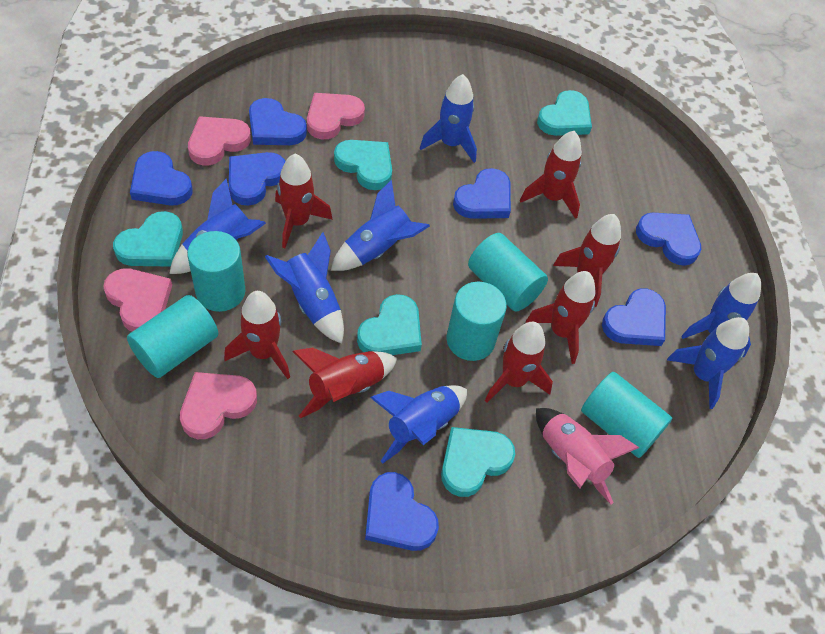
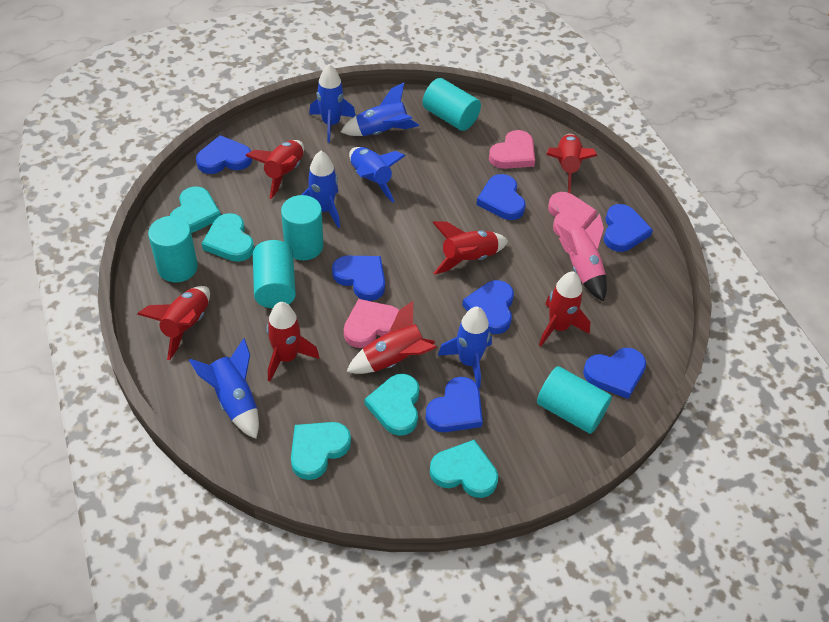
blue rocket: [169,179,266,274] [265,232,344,344] [331,180,430,271] [370,385,467,463] [420,74,477,163] [667,317,749,409] [681,273,761,358] = 7 -> [189,338,259,439] [301,151,340,228] [309,64,356,143] [341,82,419,136] [349,147,405,202] [438,307,492,388] = 6
pink heart: [103,268,172,332] [180,372,257,439] [188,116,251,165] [307,93,365,139] = 4 -> [344,299,399,348] [489,130,535,169] [548,192,597,237] = 3

